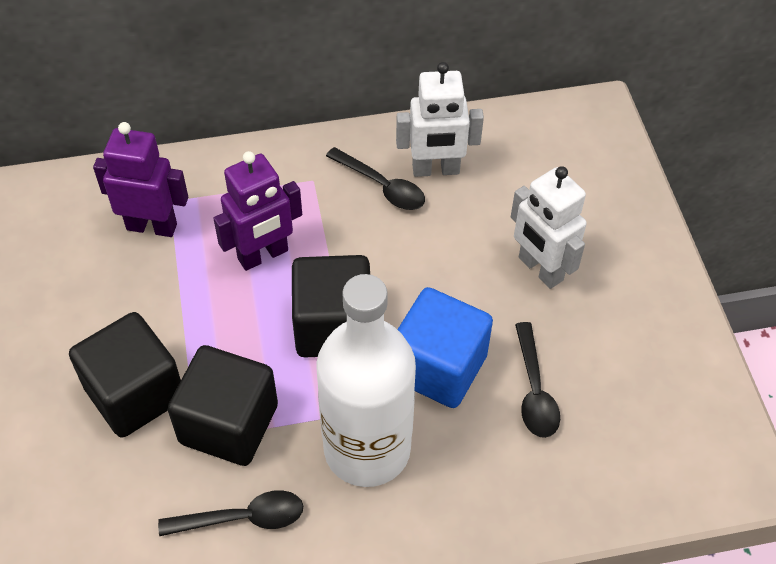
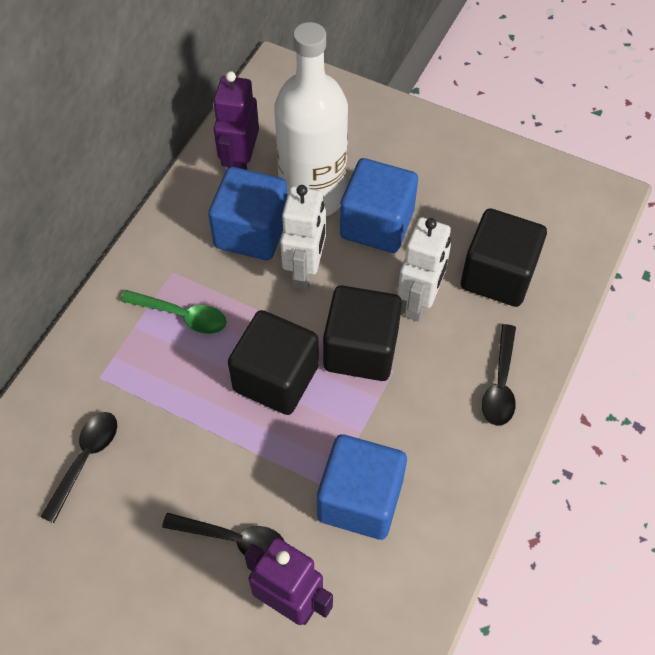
blue cube: [397,287,493,408] = 1 -> [208,167,288,260] [317,434,407,540] [340,158,418,253] = 3
green spoon: none = 0 -> [121,290,227,334] = 1

